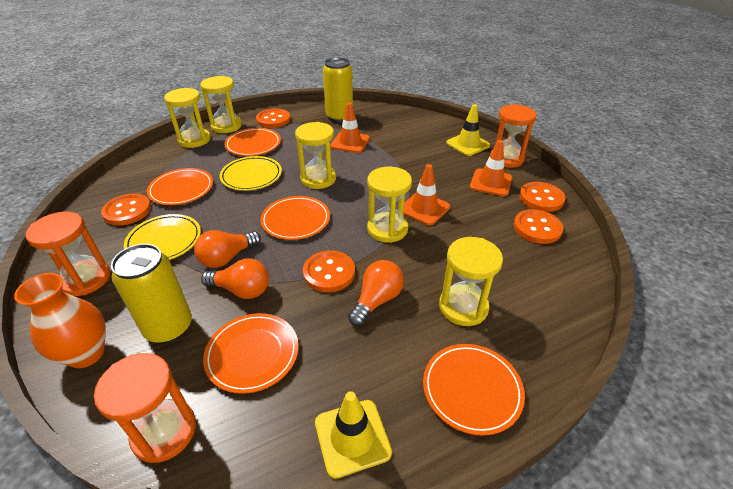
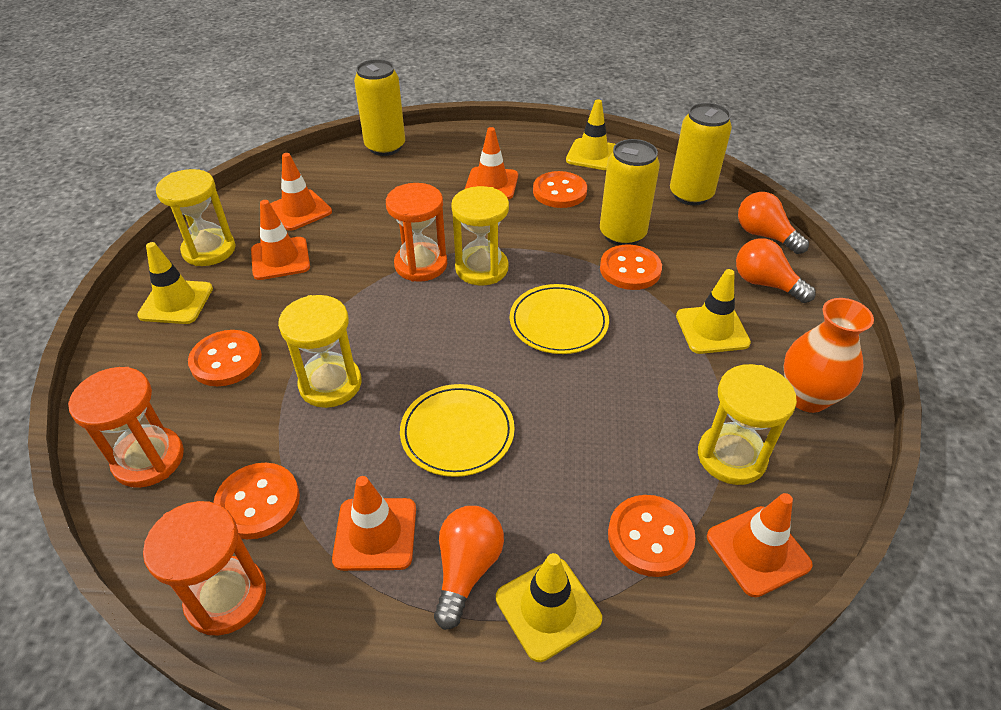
orange plate: [147,168,213,205] [203,313,299,394] [224,128,281,156] [260,196,330,240] [423,344,525,436] = 5 -> none = 0
orange traffic cone: [330,102,370,153] [404,164,450,225] [470,140,512,196] = 3 -> [251,200,310,280] [270,153,332,231] [332,476,416,571] [465,127,518,199] [707,493,813,597] = 5
yellow can: [111,244,192,343] [323,57,353,122] = 2 -> [354,59,405,156] [600,139,660,246] [670,103,732,205] = 3
yellow hourglass: [164,88,211,148] [200,76,242,133] [295,122,336,189] [367,167,412,243] [439,237,503,326] = 5 -> [156,169,235,266] [278,295,361,408] [451,186,509,286] [698,364,797,485] = 4
yellow traffic cone: [315,391,392,479] [446,104,491,156] = 2 -> [137,242,213,324] [496,553,602,662] [566,99,616,170] [676,269,751,354] = 4

